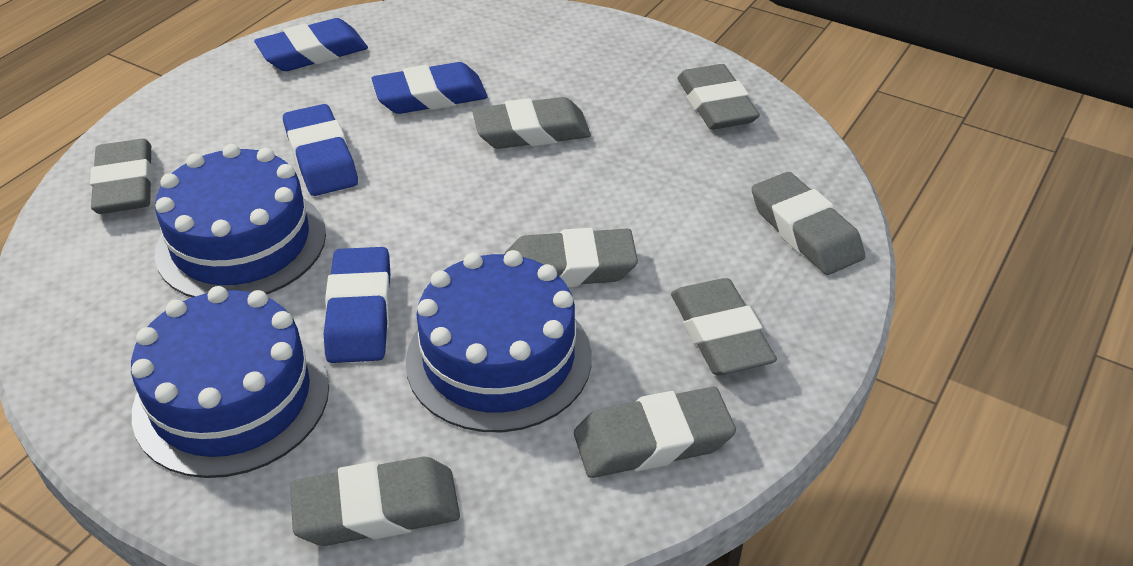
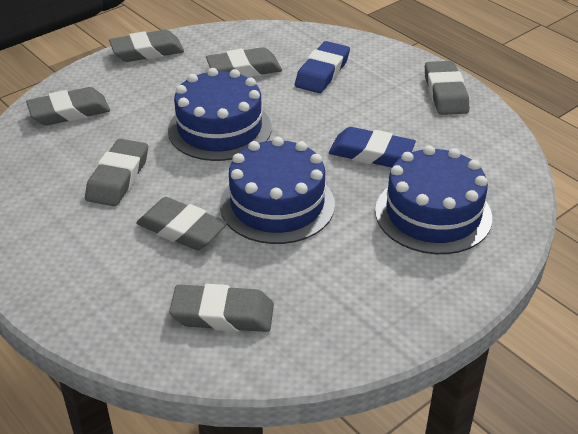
blue eraser: [254,18,368,71] [283,104,358,196] [324,247,390,363] [371,62,488,114] = 4 -> [295,41,350,93] [329,127,416,168] = 2
grey eraser: [90,139,153,214] [290,457,460,546] [472,97,591,149] [505,228,638,287] [574,387,736,478] [671,278,777,375] [677,64,760,130] [752,172,865,275] = 8 -> [26,87,110,126] [85,139,148,206] [109,30,184,62] [136,197,228,250] [169,284,274,332] [206,47,282,78] [425,61,469,115] = 7

